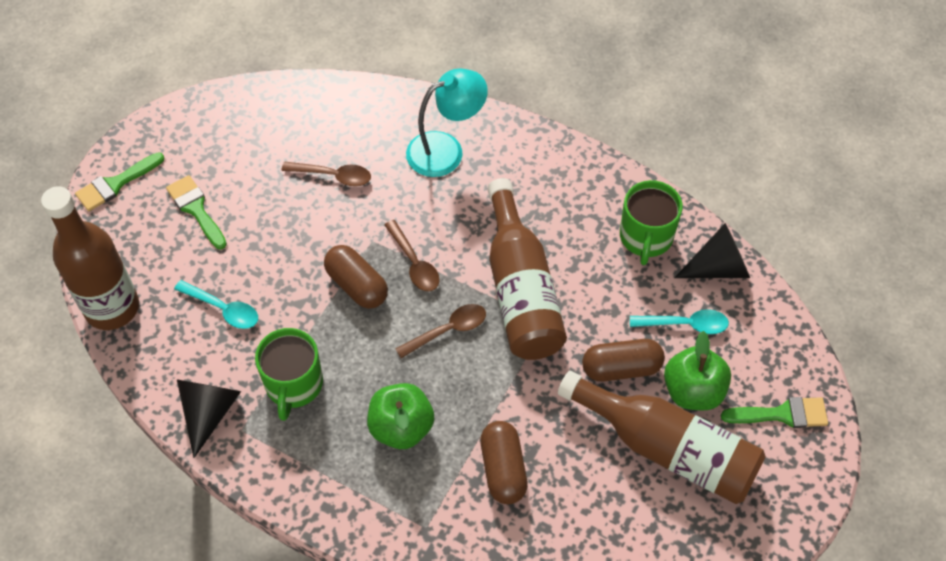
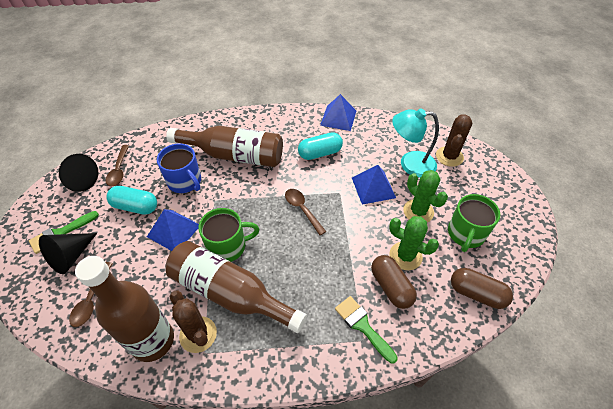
blue mug: none = 0 -> [157,144,201,193] = 1
blue pyramid: none = 0 -> [147,209,199,251] [320,94,356,131] [352,165,396,205] = 3
brown cactus: none = 0 -> [170,291,217,353] [436,114,472,167] = 2
brown capsule: [324,245,388,309] [480,421,528,504] [582,339,665,381] = 3 -> [371,255,417,309] [451,268,513,309] = 2
green apple: [367,383,434,449] [664,331,731,410] = 2 -> none = 0
green brush: [75,152,164,211] [166,175,227,250] [721,397,828,428] = 3 -> [29,211,99,254] [335,296,398,364] = 2
green cactus: none = 0 -> [389,216,439,270] [403,170,448,222] = 2
turquoise capsule: none = 0 -> [106,186,157,215] [298,132,343,160] = 2
turquoise spoon: [174,280,258,329] [630,309,729,334] = 2 -> none = 0

